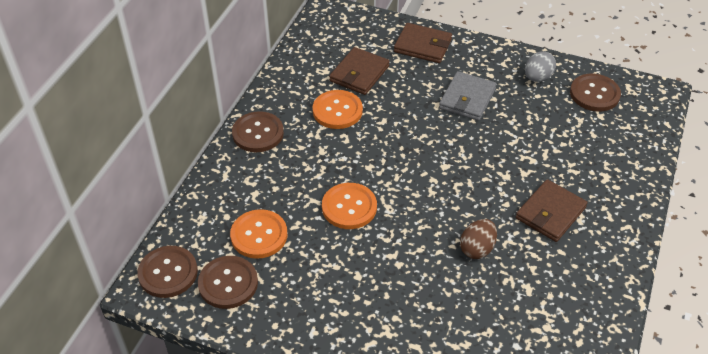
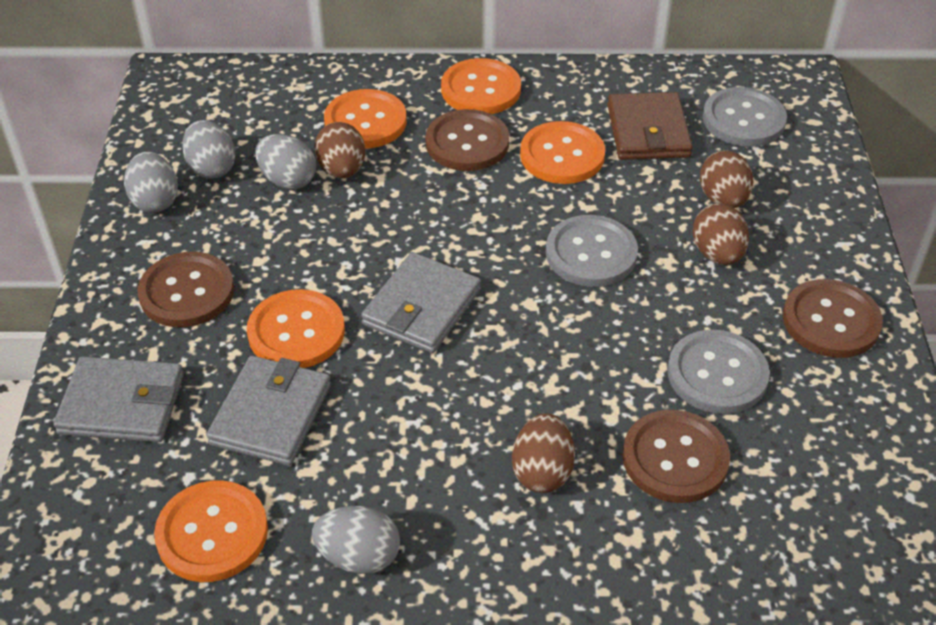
brown egg: [460,219,497,259] = 1 -> [314,122,365,178] [512,413,575,493] [693,204,749,265] [700,150,754,208] = 4
brown wallet: [329,47,390,95] [394,23,452,63] [516,179,587,242] = 3 -> [607,92,692,160] = 1
grey button: none = 0 -> [546,215,638,287] [667,330,770,414] [703,87,787,147] = 3
grey egg: [525,51,556,82] = 1 -> [124,152,178,213] [182,120,236,179] [255,134,316,189] [312,506,400,574] = 4
grey wallet: [439,71,497,121] = 1 -> [53,356,184,442] [206,356,331,466] [361,252,481,353] = 3
orange button: [230,209,287,259] [312,90,363,129] [322,183,377,229] = 3 -> [154,480,268,582] [247,289,345,368] [324,89,407,149] [441,58,521,114] [520,121,605,184] = 5

